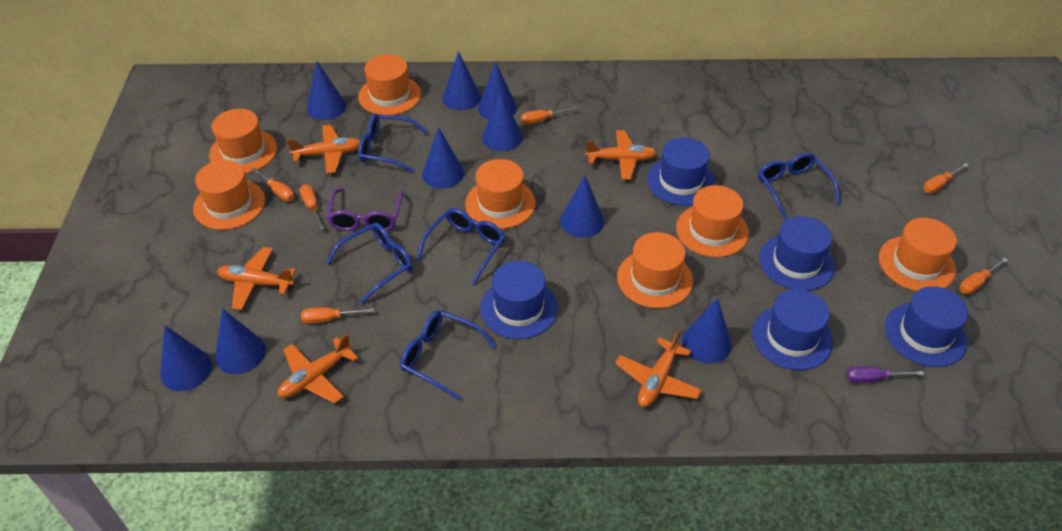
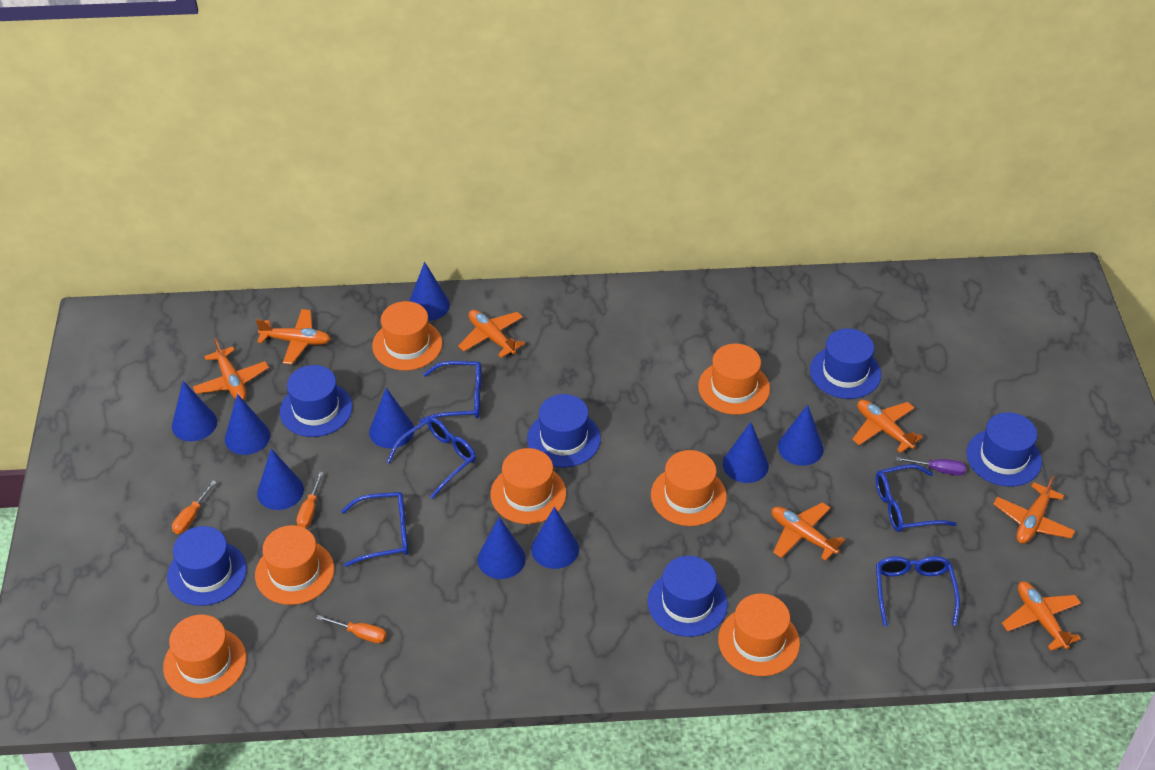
blue hat: [480,261,558,339] [647,138,716,206] [752,289,833,370] [759,216,835,291] [885,286,968,367] = 5 -> [167,526,247,606] [280,365,353,437] [527,394,601,467] [648,556,728,637] [810,329,881,399] [967,412,1042,487] = 6
orange plane: [217,247,296,310] [278,334,358,404] [287,125,360,174] [585,130,656,180] [615,330,702,407] = 5 -> [193,338,269,400] [256,309,330,364] [458,310,525,358] [772,502,845,561] [852,400,923,453] [993,476,1075,544] [1002,581,1081,651] = 7
orange screwdriver: [251,167,295,201] [300,184,325,230] [301,307,374,324] [521,106,578,125] [923,163,969,193] [959,258,1008,294] = 6 -> [172,481,217,534] [296,472,324,528] [316,615,387,643] = 3
purple glasses: [327,188,403,231] = 1 -> none = 0

